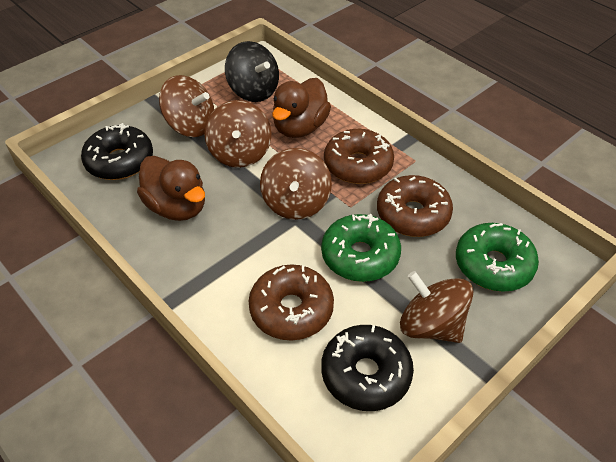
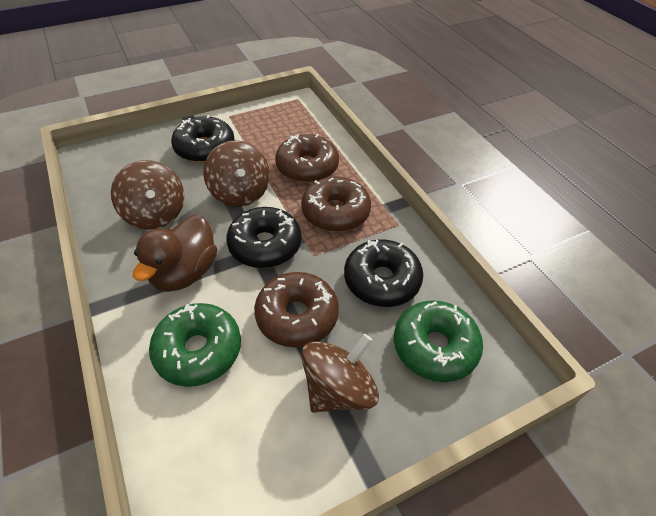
black donut: [81,123,153,180] [321,325,414,411] = 2 -> [171,115,235,163] [226,207,302,268] [344,239,423,307] = 3
black spinning top: [225,41,279,102] = 1 -> none = 0
brown duck: [137,156,205,221] [272,78,331,138] = 2 -> [133,215,217,292] = 1
brown spinning top: [159,75,214,137] [204,100,271,168] [260,148,332,220] [400,271,473,343] = 4 -> [111,160,184,230] [203,140,270,207] [301,334,379,413] = 3

